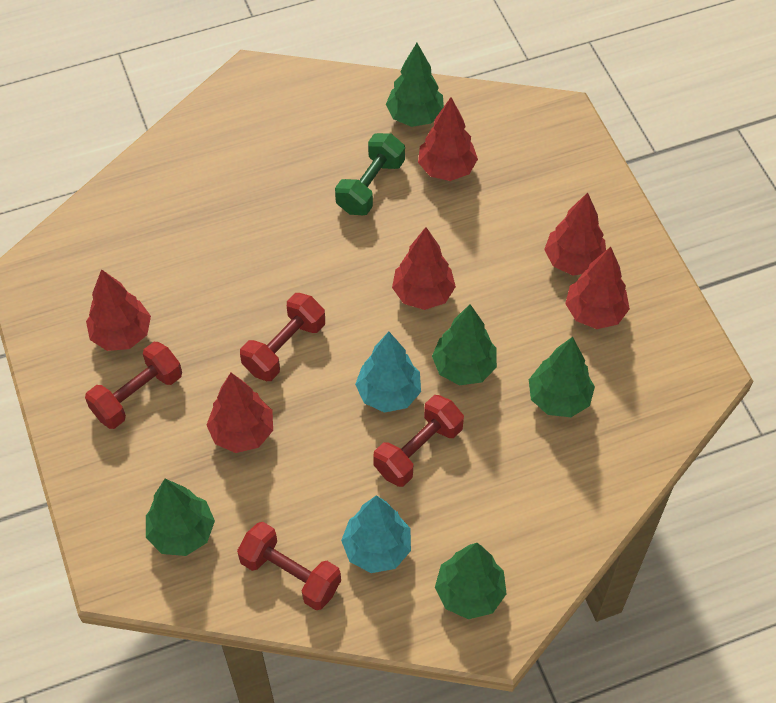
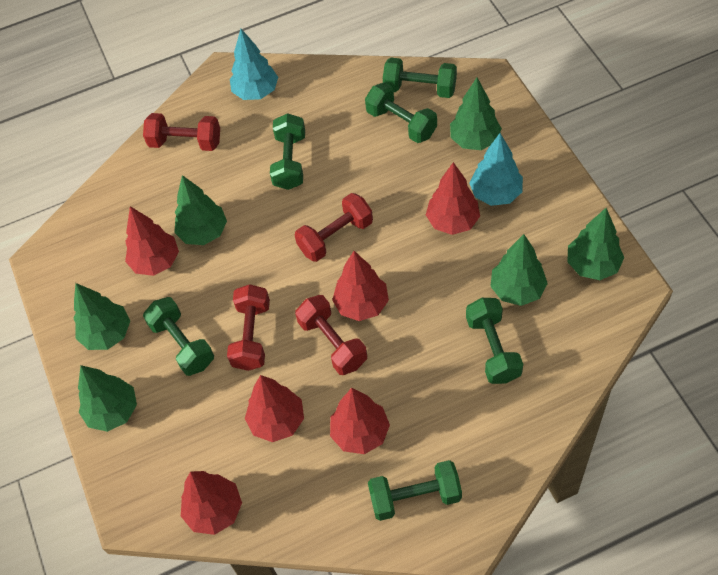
green dumbbell: [335,133,405,215] = 1 -> [143,297,214,376] [270,113,305,190] [365,82,437,143] [368,460,462,521] [383,57,457,98] [466,298,523,384] = 6
green tree: [146,479,215,556] [386,43,444,127] [432,304,497,385] [435,543,507,619] [529,337,595,417] = 5 -> [73,283,130,350] [78,365,137,432] [174,175,227,245] [450,77,502,150] [490,234,548,306] [567,208,624,280] = 6

